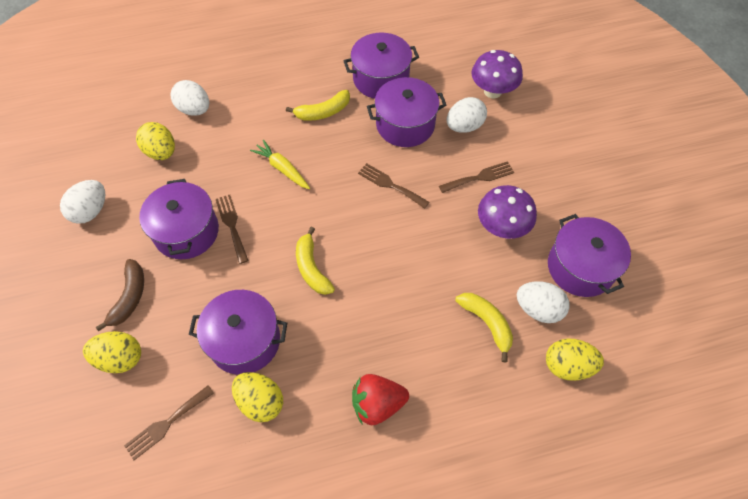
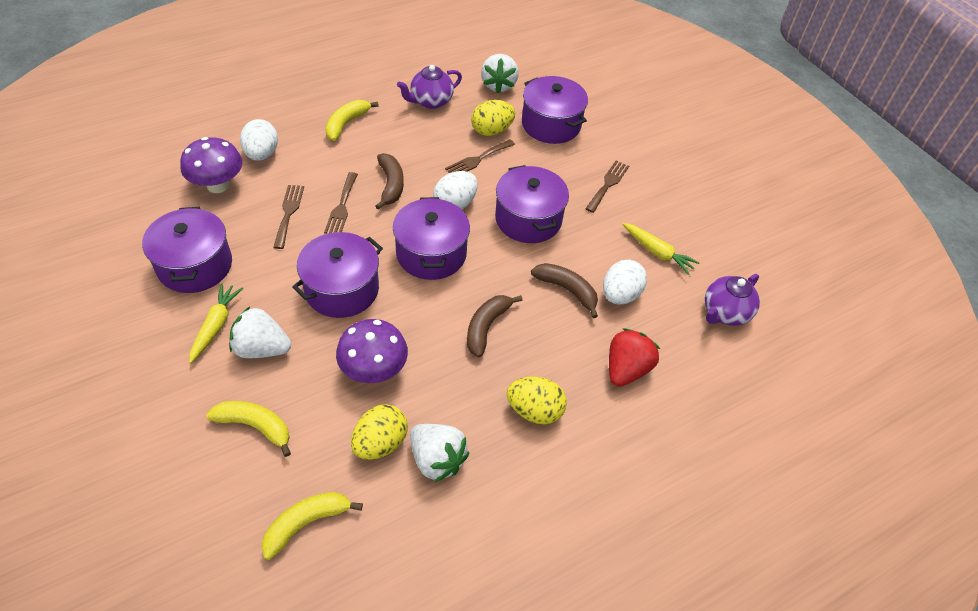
brown banana: [96,259,144,331] = 1 -> [375,153,404,210] [467,295,522,357] [531,263,598,318] = 3
purple teapot: none = 0 -> [397,65,462,109] [705,274,760,326] = 2
white egg: [60,180,105,224] [170,80,209,116] [446,97,487,133] [517,281,569,323] = 4 -> [240,119,278,161] [433,171,478,209] [603,259,647,305] = 3
white strawberry: none = 0 -> [229,307,291,358] [410,424,469,482] [481,54,519,93] = 3
yellow carrot: [250,140,310,189] = 1 -> [189,283,243,364] [622,223,700,275] = 2
yellow egg: [83,331,141,373] [136,122,175,160] [232,372,283,422] [546,338,604,381] = 4 -> [351,404,408,460] [471,100,515,136] [507,377,567,424] = 3

